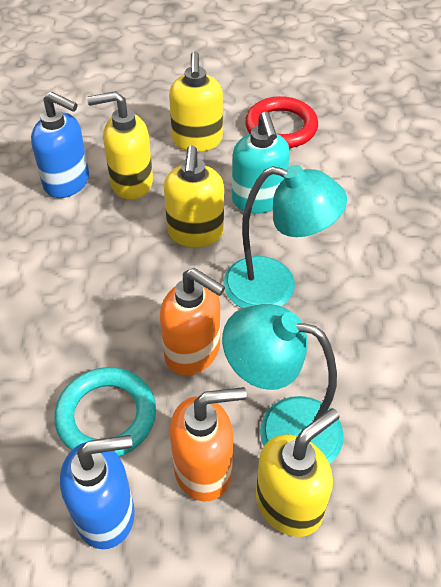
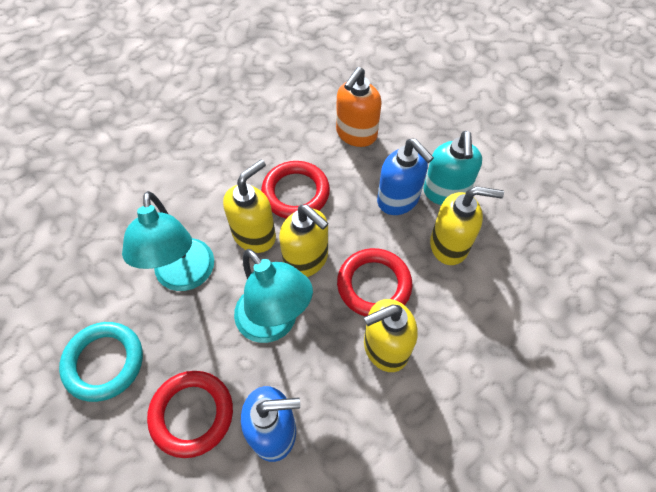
orange soap dispenser: [160,268,225,375] [170,387,247,502] = 2 -> [336,67,382,147] = 1
red ring: [245,96,318,148] = 1 -> [147,371,233,458] [261,161,330,219] [337,248,413,316] = 3

